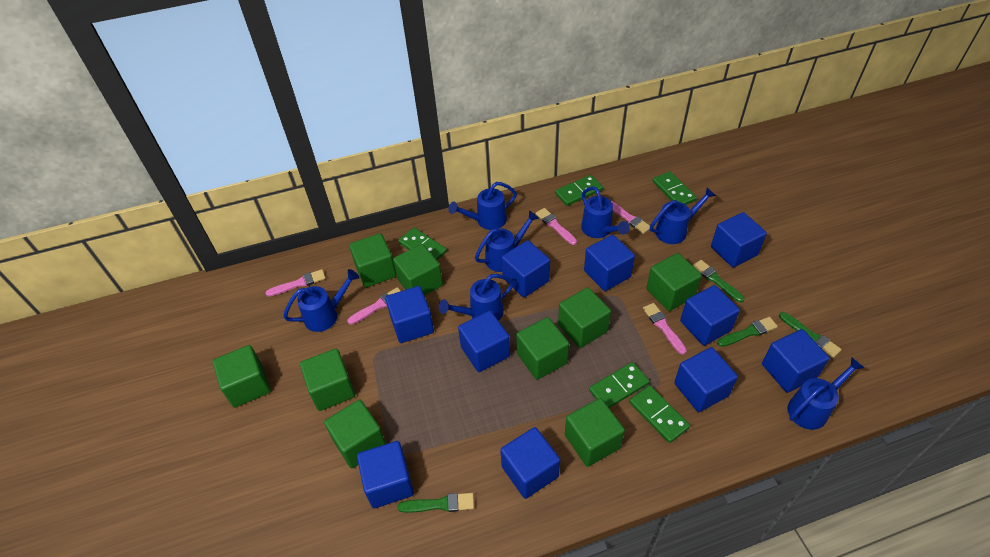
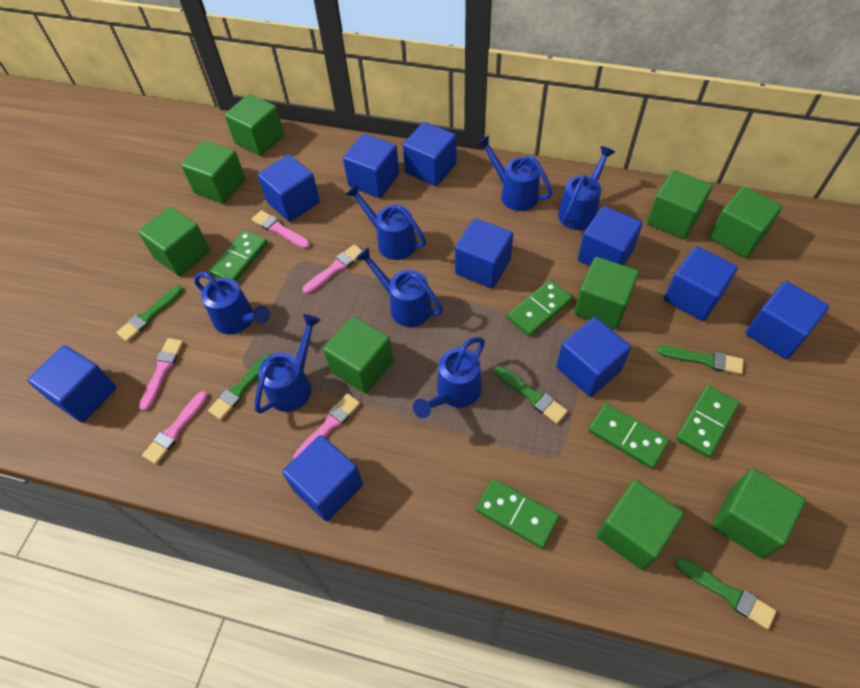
green brush: [398,493,474,513] [693,260,745,302] [717,317,778,347] [779,312,842,358] = 4 -> [116,286,183,342] [208,354,270,420] [495,366,568,424] [657,345,743,375] [675,557,776,630] = 5

